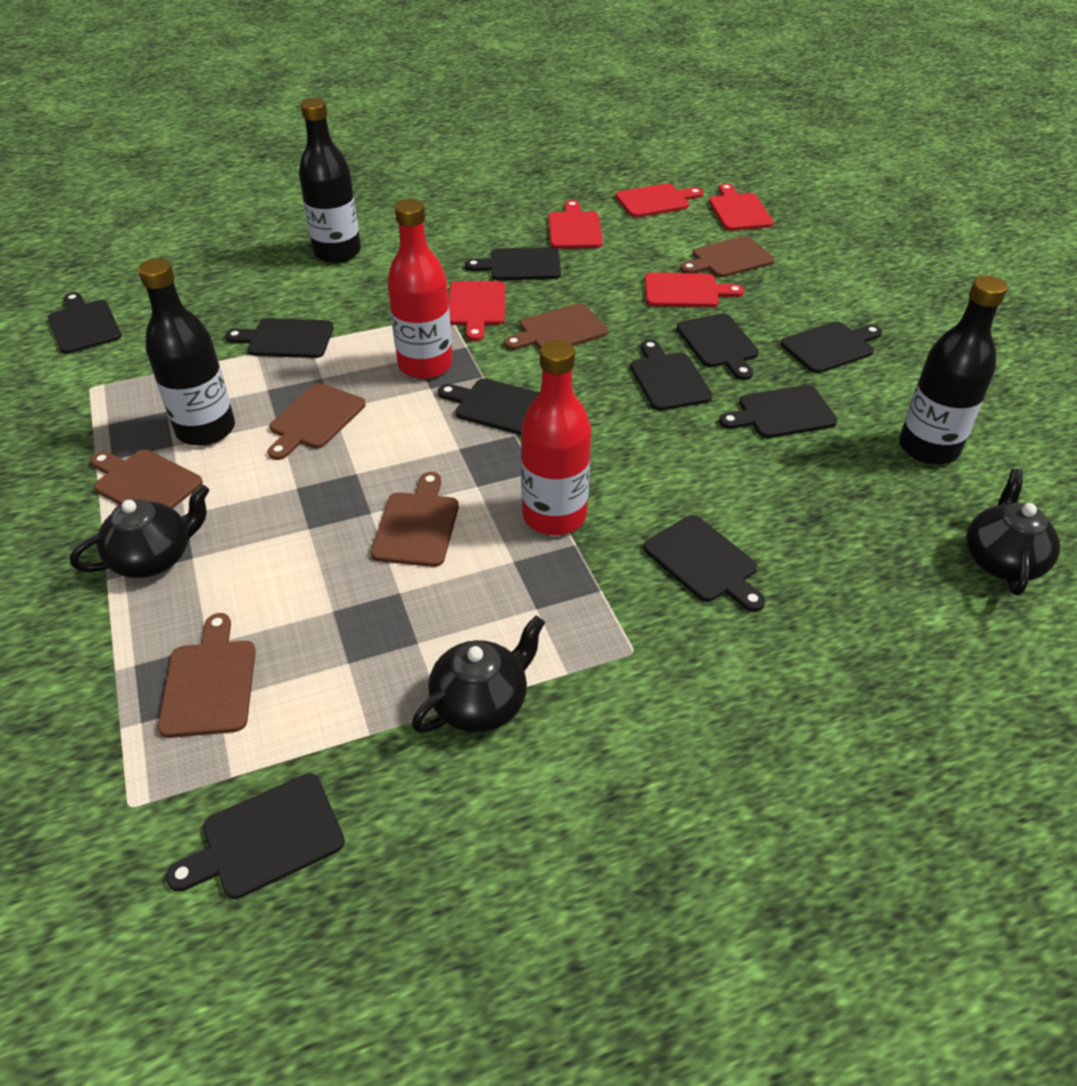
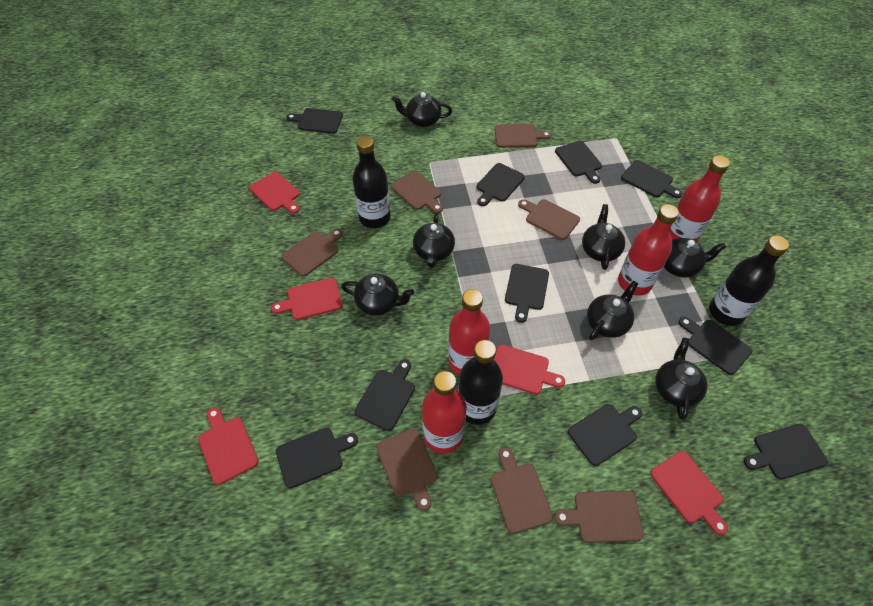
black teapot: [70,484,210,578] [412,616,545,733] [966,469,1060,595] = 3 -> [341,274,414,316] [392,92,452,127] [413,213,455,268] [582,204,625,270] [587,281,638,341] [655,338,708,420] [664,238,726,278] = 7
brown cutting board: [90,450,203,509] [158,613,256,738] [268,383,366,460] [371,472,459,567] [504,303,608,350] [680,236,775,278] = 6 -> [281,229,343,277] [376,428,438,511] [391,171,443,213] [491,447,553,534] [494,124,551,148] [518,199,580,240] [554,491,644,543] = 7
red bottle: [387,199,453,379] [521,340,591,535] = 2 -> [422,371,467,454] [448,289,490,376] [618,204,679,296] [669,155,730,242] = 4

